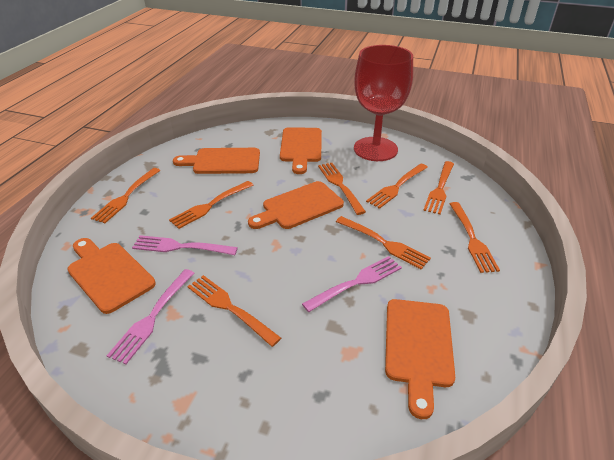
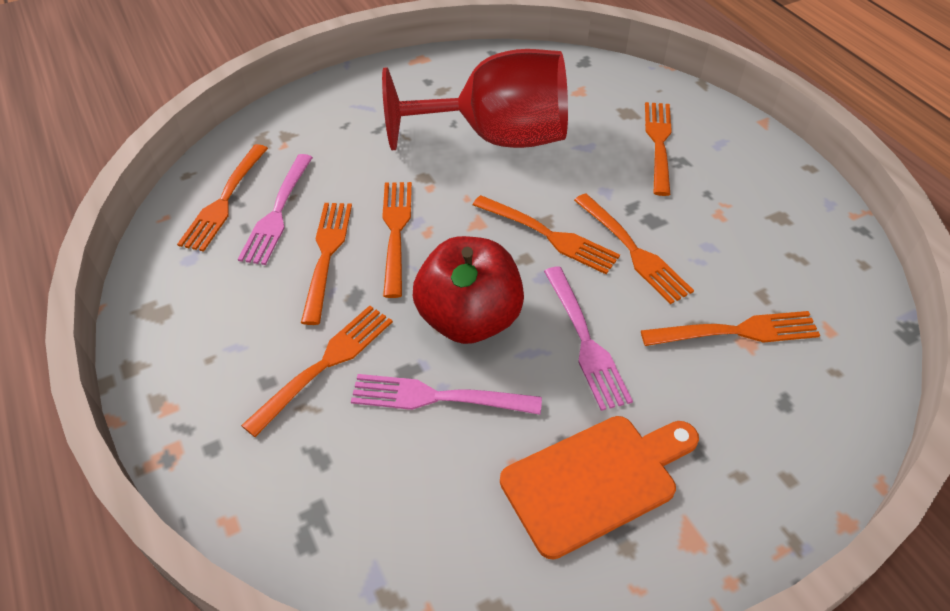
orange cutting board: [67,238,156,314] [173,148,260,174] [248,181,344,229] [280,127,322,174] [385,299,455,419] = 5 -> [500,416,699,560] = 1
red apple: none = 0 -> [413,236,524,344] = 1

